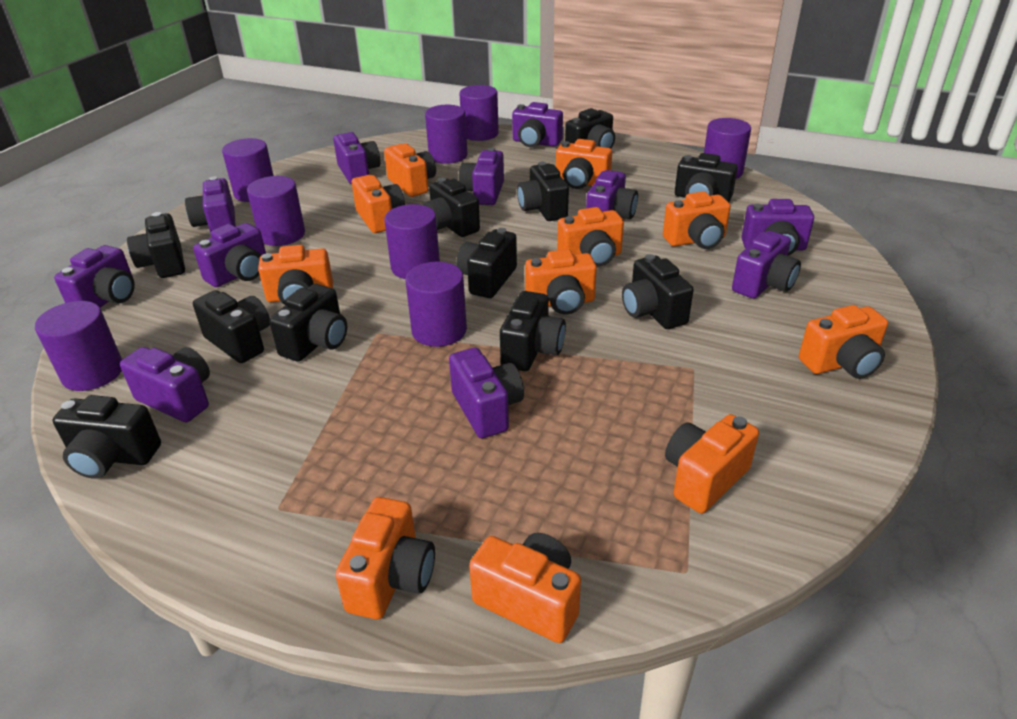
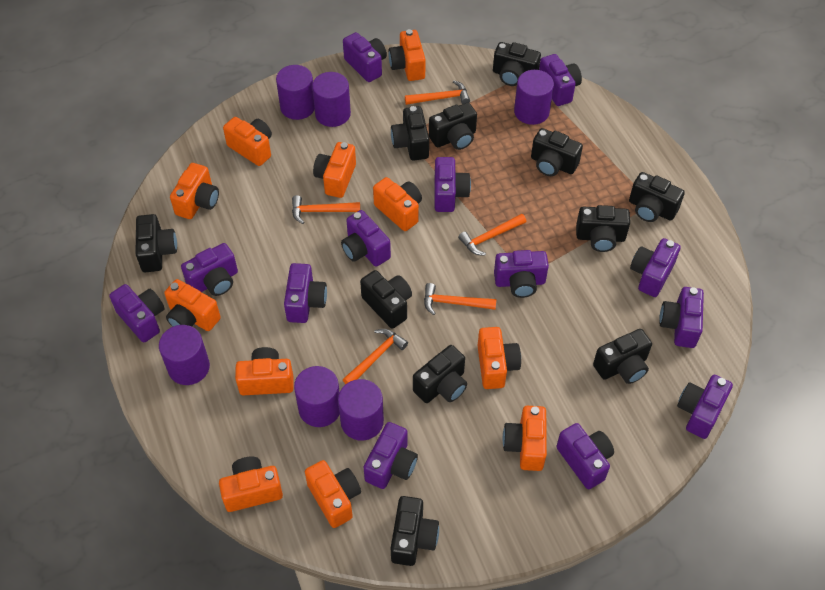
orange hammer: none = 0 -> [292,195,360,224] [343,329,408,384] [405,80,470,105] [424,283,497,315] [458,214,526,256] = 5
purple camera: [54,245,135,307] [120,347,210,422] [185,176,236,233] [193,223,266,287] [333,132,381,184] [449,348,524,438] [459,148,504,205] [512,102,563,147] [586,170,638,219] [732,231,801,299] [741,199,814,256] = 11 -> [109,284,164,342] [181,243,238,296] [284,263,327,323] [341,210,391,267] [343,32,387,82] [364,422,418,489] [435,157,471,212] [494,250,549,298] [539,54,582,106] [556,423,614,489] [630,238,681,297] [659,287,704,348] [677,375,733,439] = 13
purple cylinder: [35,301,122,391] [222,138,274,202] [247,176,305,246] [384,204,440,279] [405,262,467,347] [425,105,467,164] [459,85,499,141] [704,118,751,179] = 8 -> [159,325,210,385] [276,65,315,120] [294,366,340,427] [312,72,351,127] [338,379,384,441] [514,70,554,125] = 6

